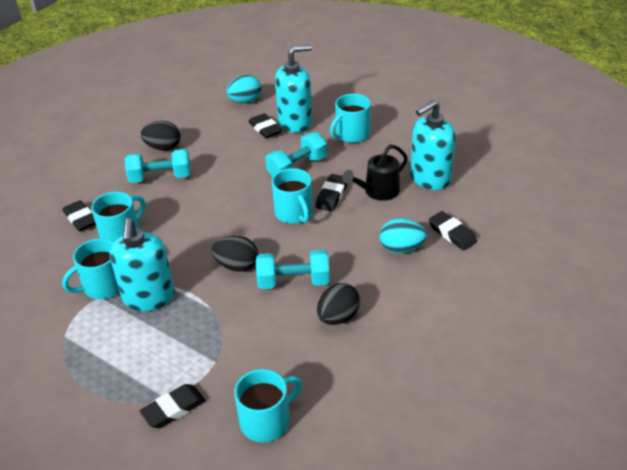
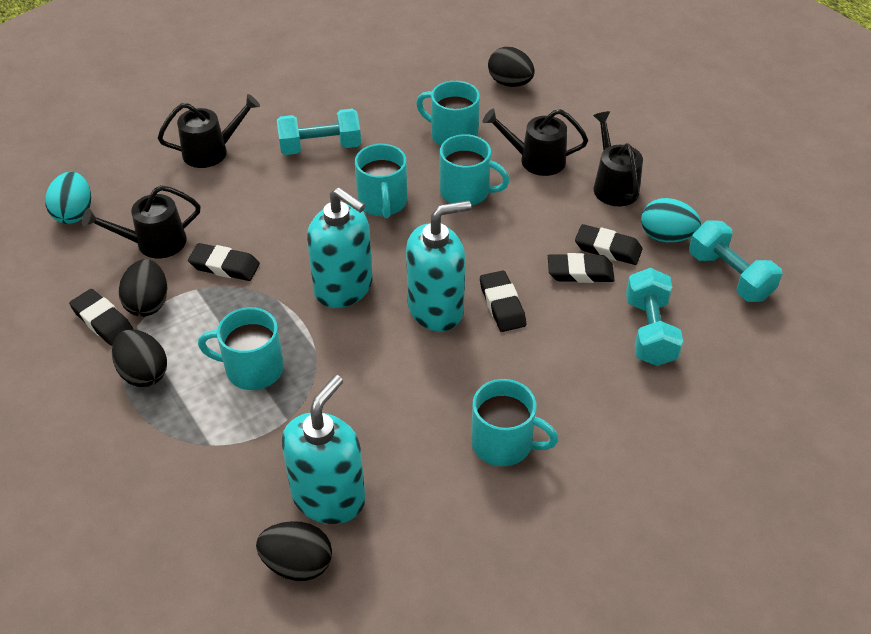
black egg: [141,121,180,151] [212,236,258,272] [317,283,360,325] = 3 -> [112,330,167,387] [119,259,168,317] [256,521,332,581] [488,47,535,87] = 4
black watering can: [342,144,408,201] = 1 -> [82,185,200,259] [158,94,260,168] [483,109,588,176] [593,111,643,206] = 4

